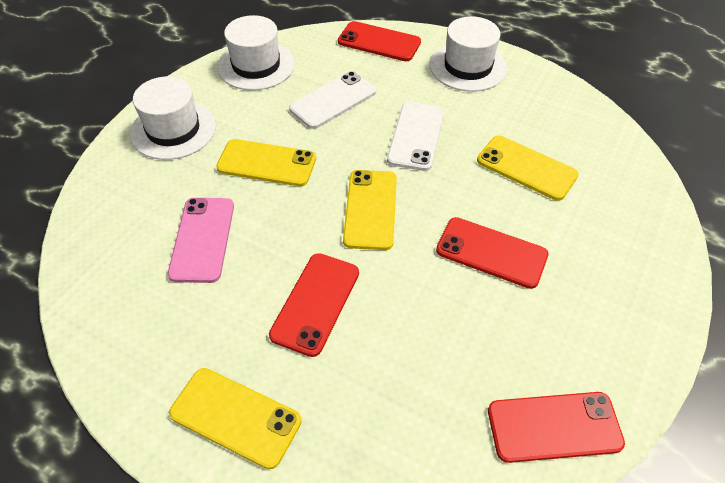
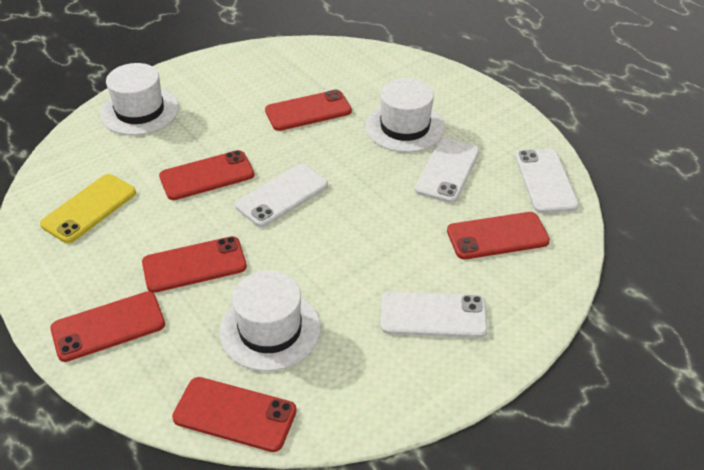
pink phone: [168,198,234,283] = 1 -> none = 0
red phone: [269,253,359,357] [338,21,421,61] [436,217,549,289] [488,392,625,463] = 4 -> [50,291,165,362] [142,236,247,293] [159,150,254,200] [172,377,297,452] [265,90,352,131] [447,212,550,259] = 6
white phone: [289,71,376,129] [387,102,444,171] = 2 -> [235,164,328,227] [381,292,488,338] [415,138,480,203] [515,149,579,213] = 4
yellow phone: [169,368,302,469] [216,139,316,186] [343,170,397,250] [477,135,579,201] = 4 -> [40,174,136,243] = 1

